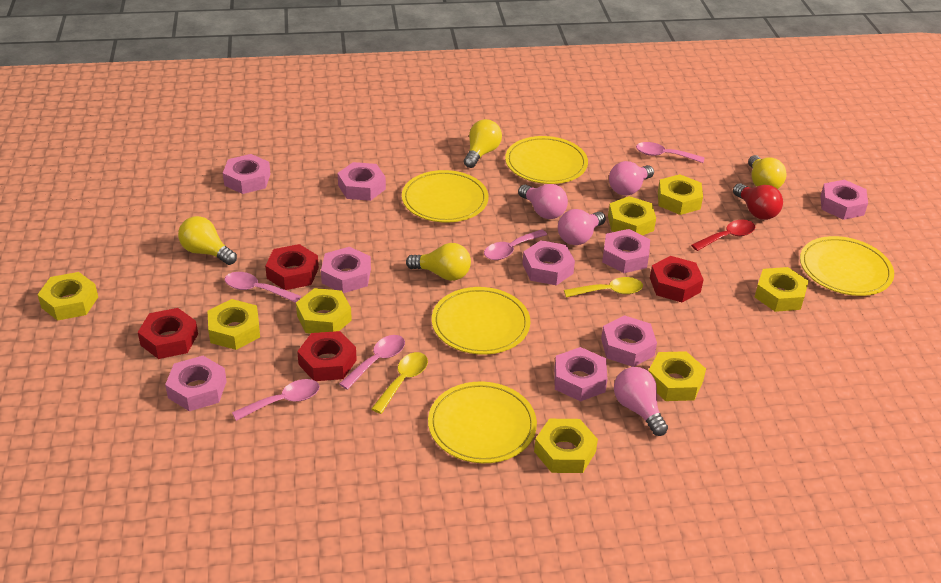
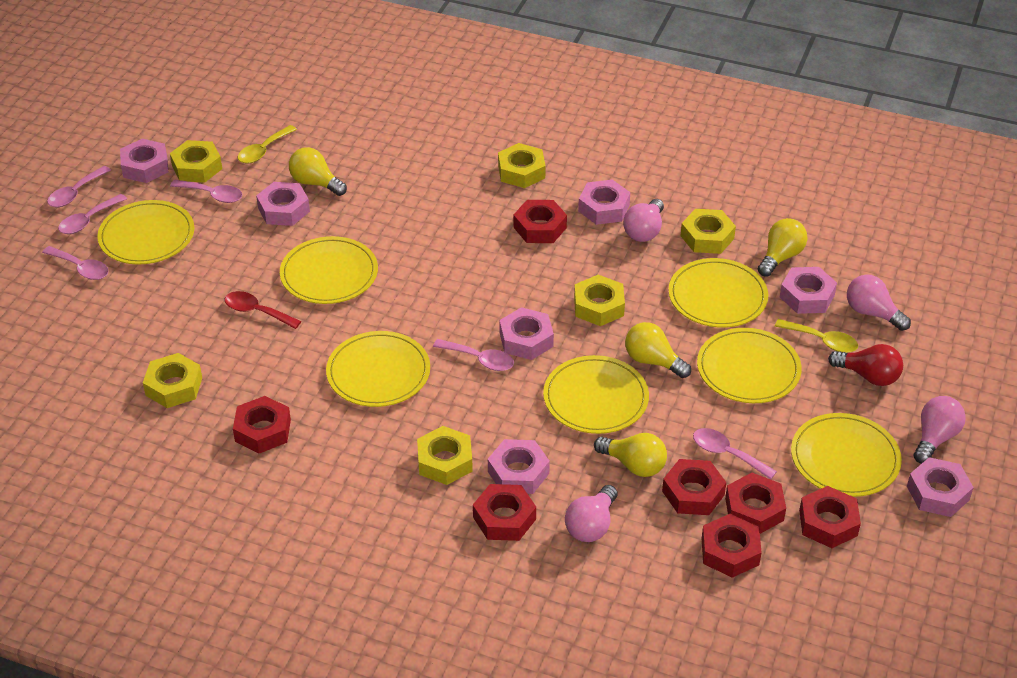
pink nut: [165,356,227,411] [223,154,270,194] [321,247,371,293] [338,162,386,201] [522,240,575,285] [554,347,608,402] [601,315,657,367] [602,229,650,273] [821,180,868,220] = 9 -> [120,139,168,183] [256,182,310,226] [488,439,550,494] [500,307,554,360] [578,179,630,225] [780,267,837,314] [907,457,974,517] = 7
pink spoon: [225,272,301,303] [232,379,320,421] [339,335,405,390] [484,229,547,260] [636,142,704,163] = 5 -> [42,246,109,280] [47,166,111,207] [58,194,127,234] [170,180,242,203] [433,339,514,371] [693,428,777,480] = 6
red nut: [138,308,198,359] [265,244,319,290] [297,331,357,381] [650,256,704,302] = 4 -> [233,396,291,454] [473,484,536,541] [513,200,567,243] [662,459,726,515] [702,514,762,578] [725,473,786,534] [799,486,861,548] = 7
yellow nut: [37,272,98,321] [208,299,260,350] [296,288,352,334] [534,419,598,473] [608,196,656,236] [648,351,706,401] [658,174,703,215] [755,267,809,312] = 8 -> [143,353,202,408] [170,140,222,182] [417,426,473,485] [498,143,546,188] [574,275,625,326] [681,209,736,254] = 6
yellow plate: [402,170,488,223] [428,382,537,463] [432,287,530,355] [505,136,588,184] [800,236,894,296] = 5 -> [97,200,194,265] [280,236,378,304] [326,331,430,407] [543,355,649,434] [668,258,768,328] [697,328,802,403] [791,413,902,497] = 7

